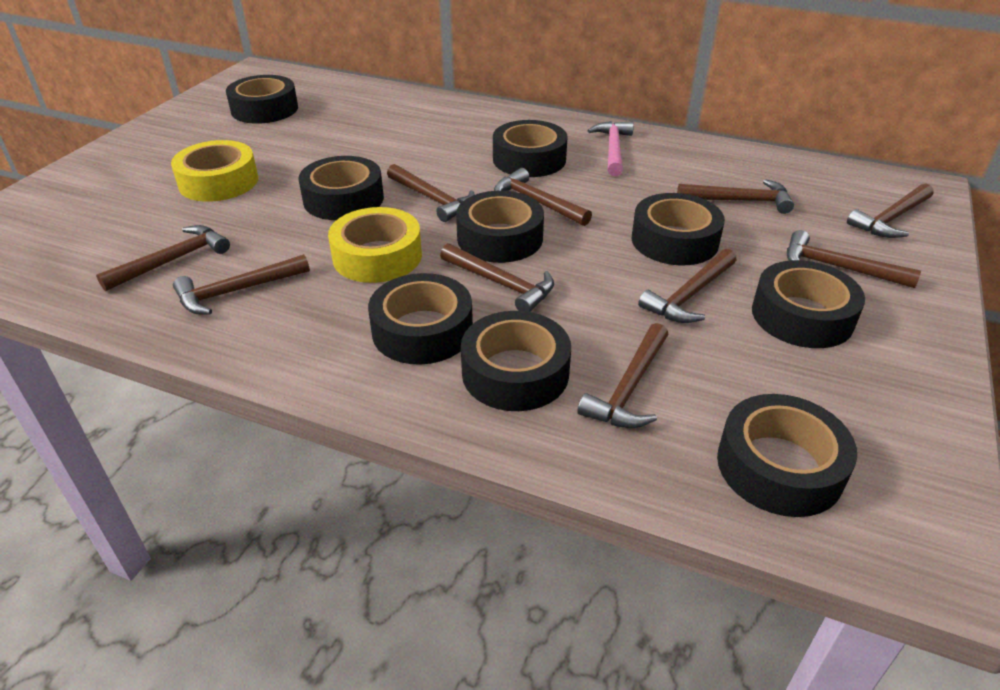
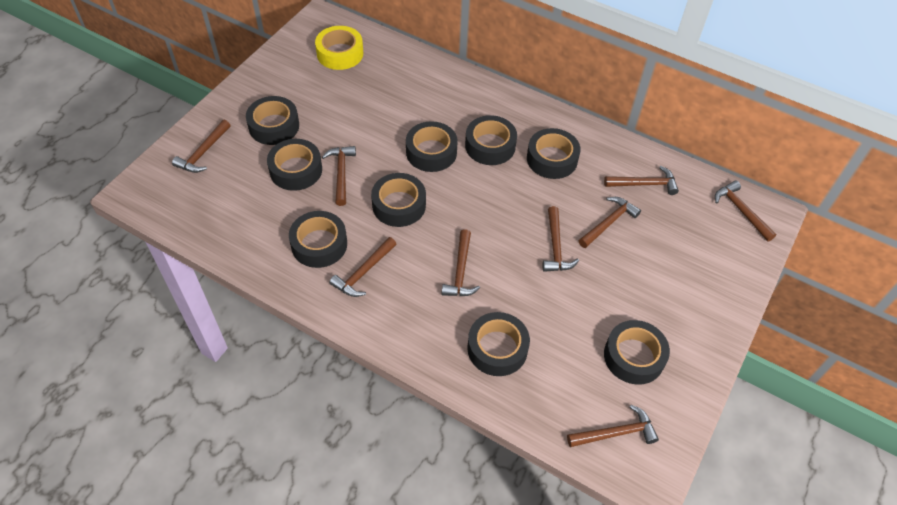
brown hammer: [96,225,230,291] [173,254,310,314] [387,164,475,222] [440,243,554,312] [494,168,592,226] [577,323,668,428] [638,249,736,323] [677,179,794,214] [787,230,921,288] [847,184,934,238] = 10 -> [172,120,231,173] [322,146,356,206] [329,237,397,297] [442,229,480,296] [543,206,579,272] [567,405,659,447] [579,197,641,248] [604,166,679,195] [715,180,776,241] = 9
pink hammer: [587,121,634,176] = 1 -> none = 0
yellow tape: [171,140,258,202] [328,207,422,283] = 2 -> [315,26,363,70] = 1

